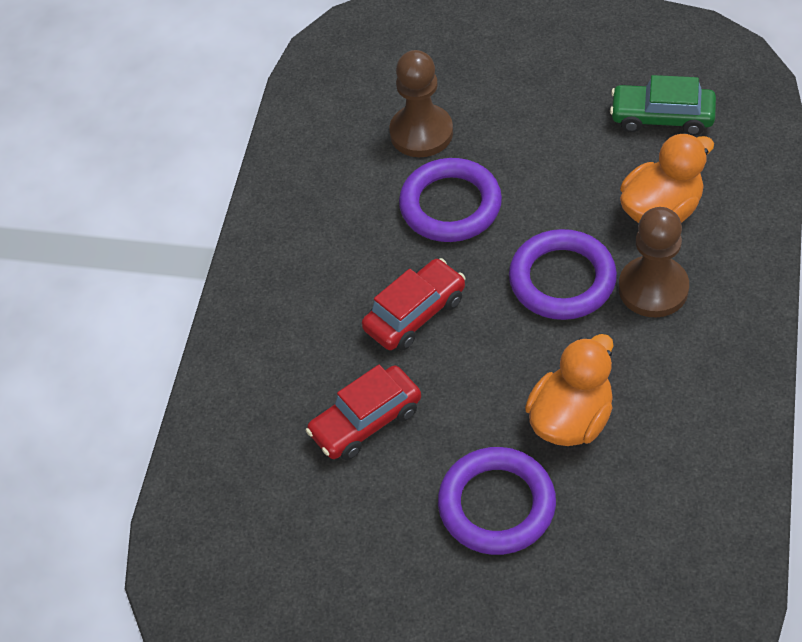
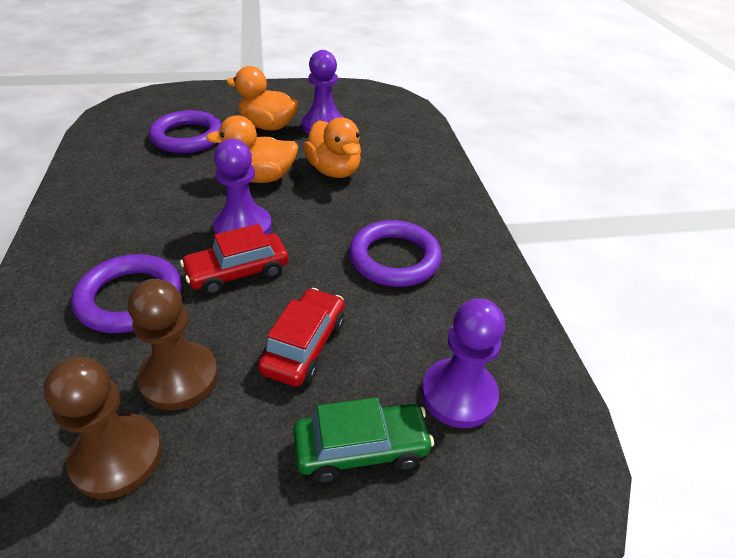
orange duck: [525,334,614,446] [620,133,714,223] = 2 -> [206,115,298,183] [226,66,299,131] [303,118,361,178] = 3
purple pawn: none = 0 -> [213,139,272,235] [302,50,344,134] [422,298,505,428] = 3

